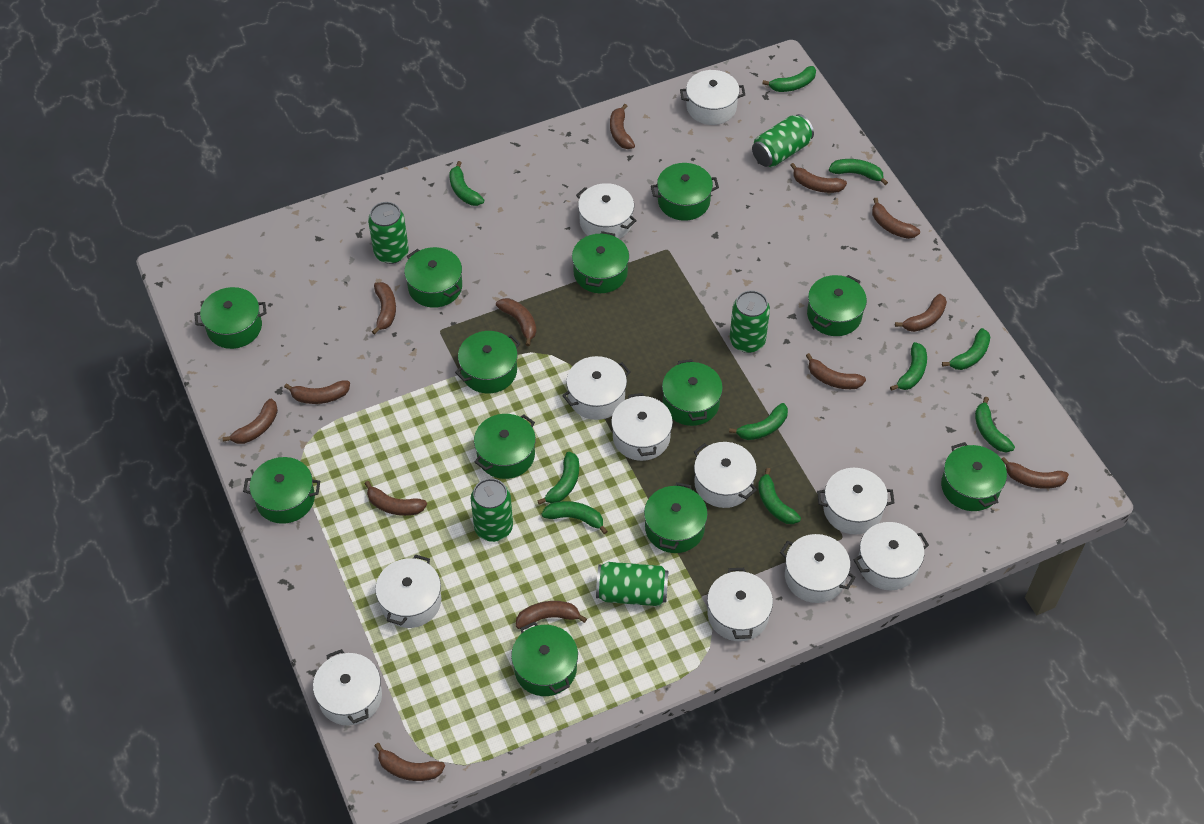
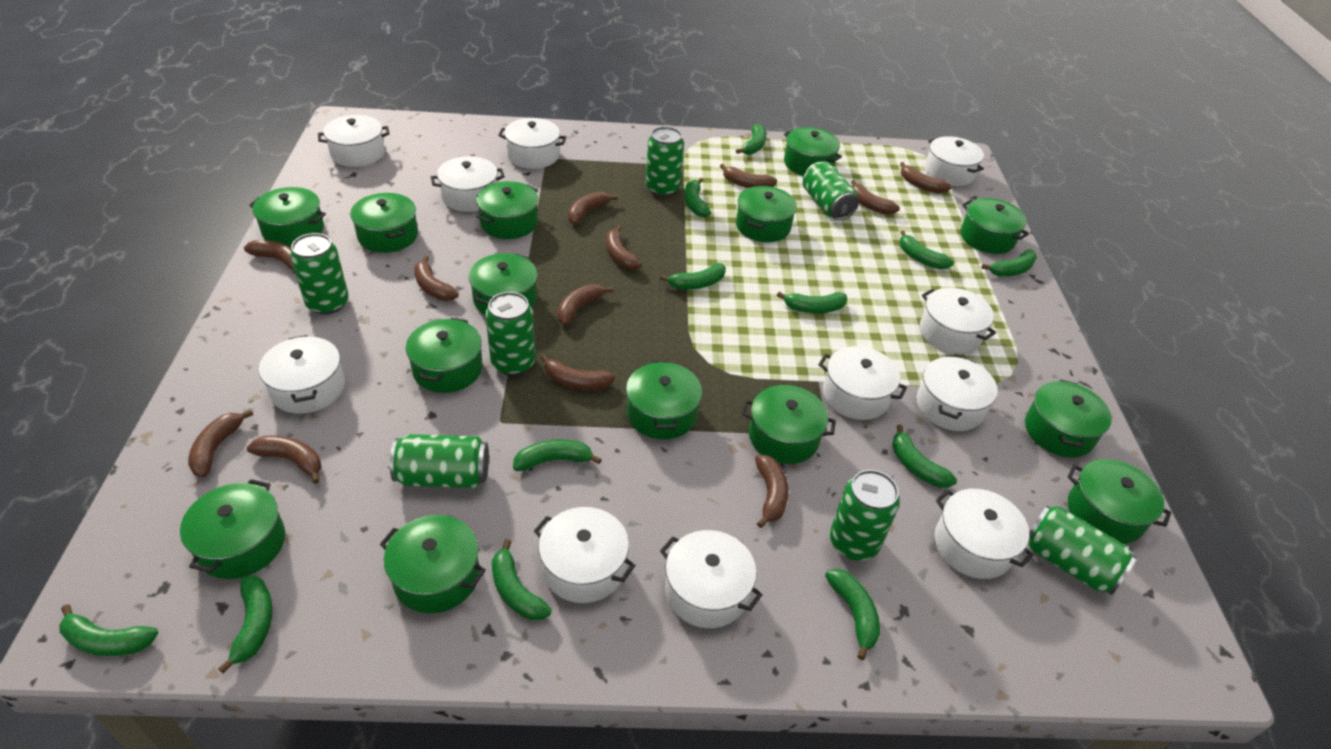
brown banana: [223,399,278,444] [284,380,350,404] [364,481,427,516] [372,282,396,335] [375,743,445,781] [496,298,536,346] [516,601,587,629] [610,104,635,149] [790,163,847,193] [806,353,866,389] [872,198,920,239] [895,294,947,332] [1002,457,1069,489] = 13 -> [188,409,253,477] [244,240,296,275] [247,436,321,484] [414,256,459,301] [541,354,615,390] [557,284,613,325] [568,191,618,225] [606,225,642,270] [720,164,777,188] [755,455,789,528] [851,180,900,215] [900,162,952,194] = 12
green banana: [449,161,484,206] [537,452,579,505] [542,501,608,534] [729,403,788,440] [758,468,801,524] [762,66,816,92] [829,159,888,185] [890,342,927,391] [942,328,990,370] [975,397,1015,453] = 10 -> [59,604,158,656] [218,576,273,673] [492,539,552,620] [513,439,602,471] [660,263,726,290] [684,178,711,217] [736,124,766,155] [777,292,847,313] [825,569,880,660] [892,424,957,488] [900,230,954,269] [981,249,1037,276] = 12
green can: [368,202,409,264] [471,478,513,542] [596,562,669,606] [730,290,770,353] [752,114,814,167] = 5 -> [290,233,349,315] [390,434,489,488] [485,292,536,375] [646,127,684,197] [803,162,859,220] [830,470,900,560] [1028,505,1137,595] = 7
green pot: [194,287,267,349] [243,457,320,524] [404,247,462,308] [455,331,521,393] [474,414,536,479] [511,622,578,696] [572,231,629,293] [644,482,708,553] [651,163,719,221] [662,359,723,426] [807,275,867,336] [941,442,1007,511] = 12 -> [180,479,285,579] [249,187,326,247] [350,193,418,253] [380,515,486,613] [406,318,483,393] [469,253,537,315] [476,181,538,239] [626,361,702,440] [736,186,797,242] [742,385,836,464] [784,127,842,176] [961,198,1029,254] [1025,380,1112,457] [1067,459,1171,544] = 14

